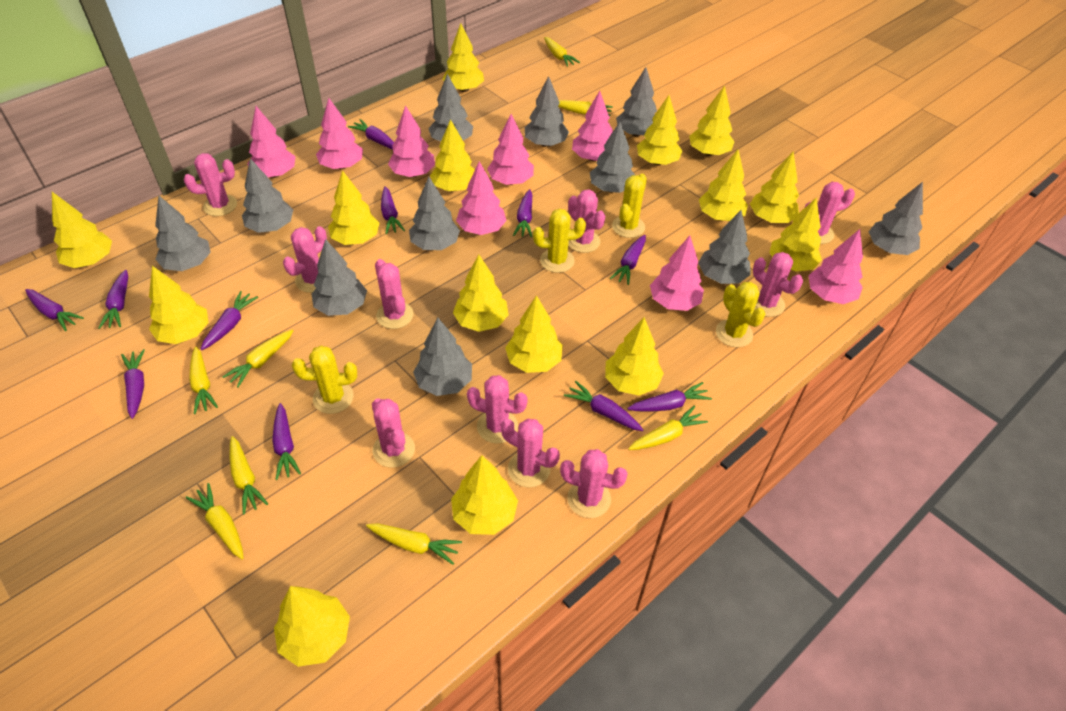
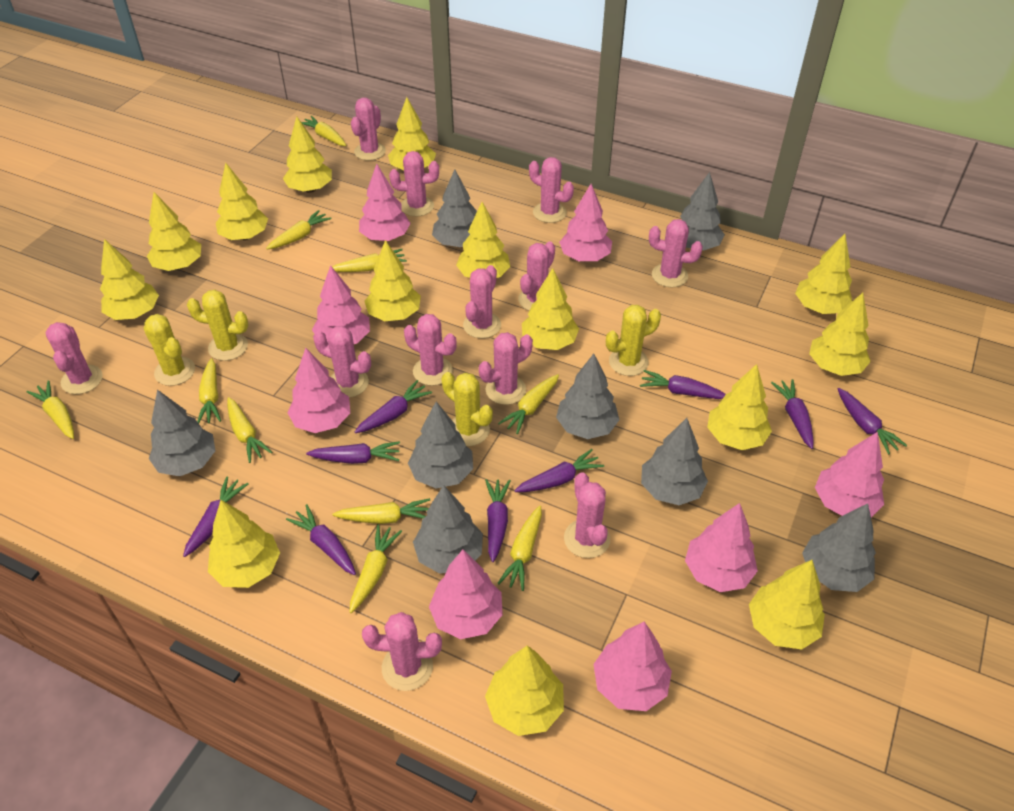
grey tree: [155,196,211,271] [242,158,293,233] [312,239,367,316] [409,177,460,250] [413,317,472,396] [428,74,473,142] [525,76,569,147] [590,122,636,193] [616,67,657,137] [698,210,751,284] [869,182,923,255] = 11 -> [149,390,216,476] [408,402,473,488] [413,485,483,574] [432,169,477,247] [556,354,619,439] [641,418,708,505] [680,172,725,250] [802,503,876,592] = 8
pink cactus: [184,153,237,216] [283,226,327,293] [372,398,415,468] [375,259,413,329] [467,375,528,443] [501,419,560,487] [560,449,628,518] [568,189,605,253] [753,252,803,317] [805,182,855,244] = 10 -> [46,322,103,394] [313,326,371,398] [351,98,386,161] [362,612,442,691] [389,151,439,217] [404,314,457,386] [463,265,501,338] [479,332,533,405] [518,241,555,311] [529,157,574,223] [564,472,610,558] [649,219,703,287] = 12
purple carrot: [25,289,84,331] [98,270,128,329] [121,349,145,419] [201,291,258,350] [272,403,301,480] [348,119,394,150] [381,186,405,234] [513,189,532,237] [564,381,643,431] [610,235,646,285] [627,382,712,412] = 11 -> [183,476,248,557] [286,504,356,575] [306,441,400,464] [355,380,432,433] [485,479,511,562] [514,449,604,492] [640,370,726,399] [771,379,814,449] [838,388,907,455] = 9
yellow carrot: [186,483,244,559] [189,347,218,414] [222,329,294,387] [230,436,268,515] [366,523,462,565] [544,37,580,67] [558,100,613,116] [628,406,708,450] = 8 -> [27,381,74,439] [197,358,221,423] [227,397,272,463] [266,210,331,249] [301,116,346,146] [332,249,407,272] [332,498,430,524] [349,524,402,613] [497,505,542,591] [498,374,559,434] = 10
yellow tree: [52,192,112,268] [149,266,209,344] [274,586,350,667] [328,170,379,245] [430,119,475,191] [442,23,484,92] [451,455,518,535] [453,255,509,332] [505,295,563,373] [605,317,664,396] [637,95,682,165] [689,85,734,156] [699,150,748,221] [750,152,799,223] [769,197,822,272] = 15 -> [100,239,159,320] [147,192,201,271] [208,500,280,588] [216,162,268,240] [283,116,332,193] [364,240,421,321] [388,97,436,170] [456,202,510,278] [485,646,564,736] [522,268,579,350] [707,364,772,450] [749,560,825,649] [795,234,852,314] [809,293,871,376] = 14

